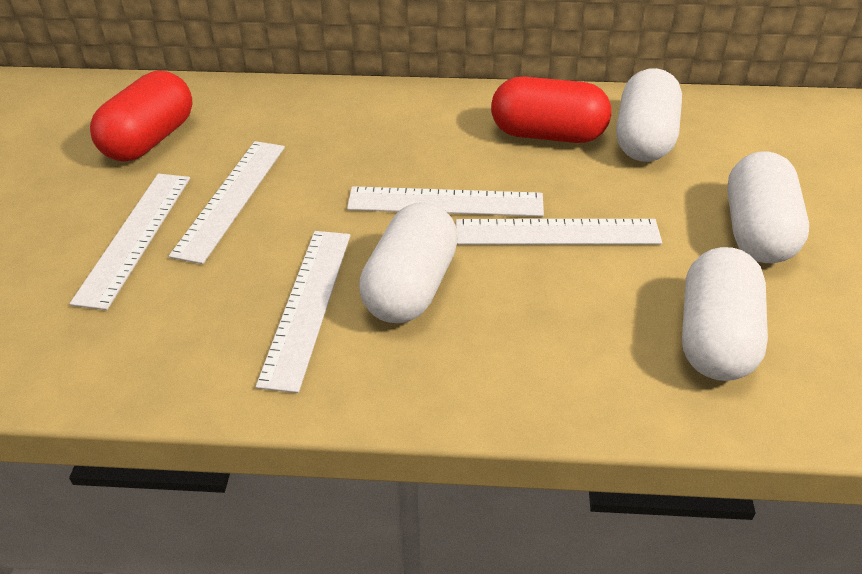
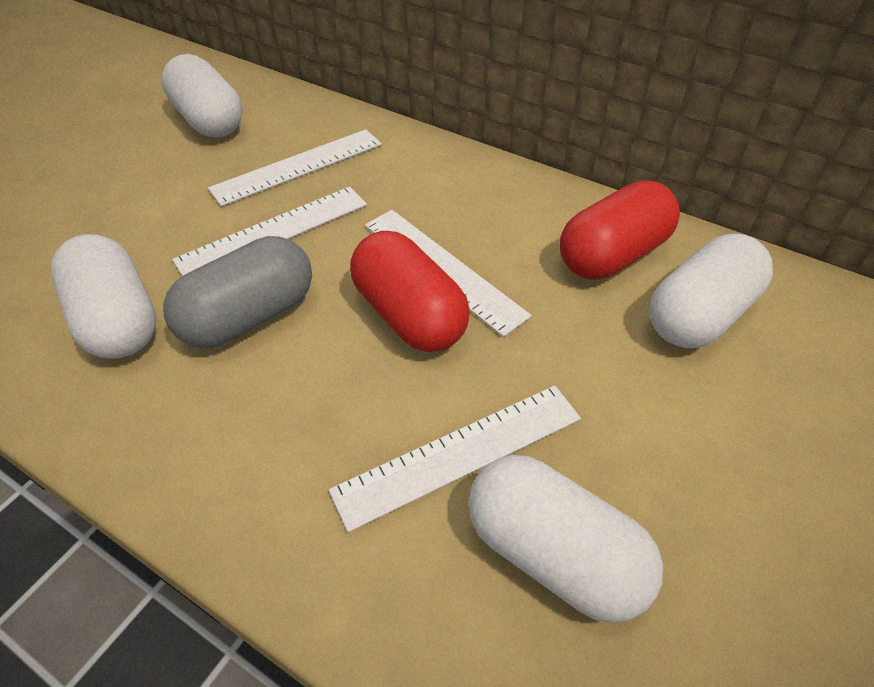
grey capsule: none = 0 -> [163,236,312,348] = 1
white ruler: [70,174,190,310] [169,141,285,264] [256,231,351,393] [347,187,544,217] [456,219,662,245] = 5 -> [172,187,367,276] [208,129,382,207] [329,386,581,532] [365,210,532,337] = 4

